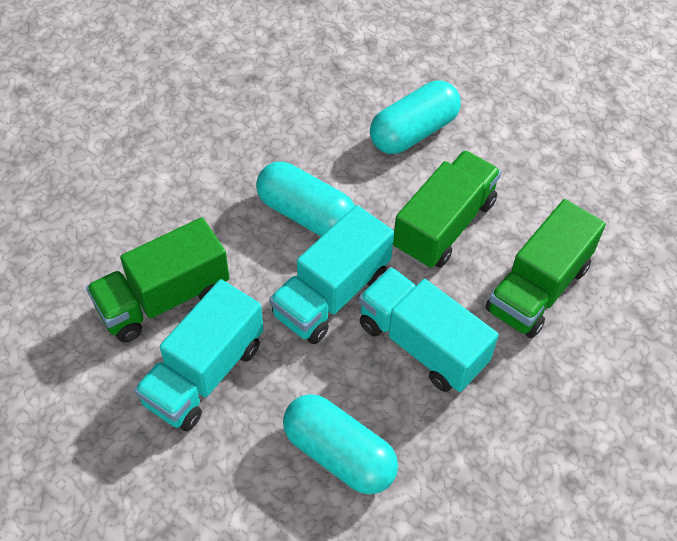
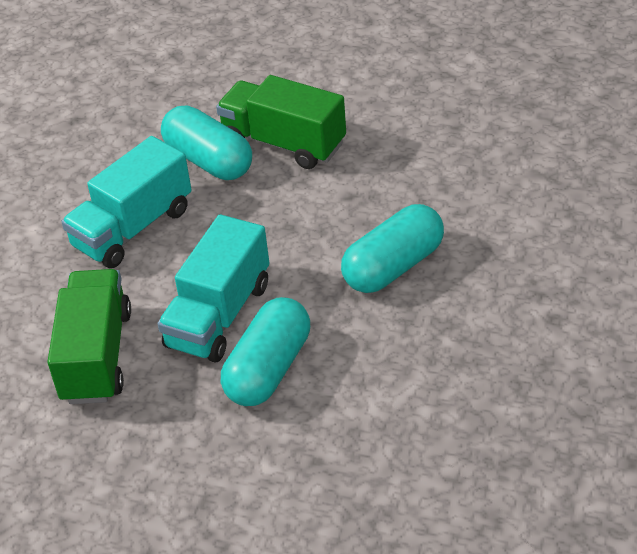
green truck: [86,217,230,343] [393,150,501,269] [485,199,606,338] = 3 -> [47,269,131,404] [216,75,346,169] = 2
turquoise truck: [134,279,263,431] [269,205,394,344] [359,267,499,392] = 3 -> [61,136,192,268] [158,215,269,363] = 2

